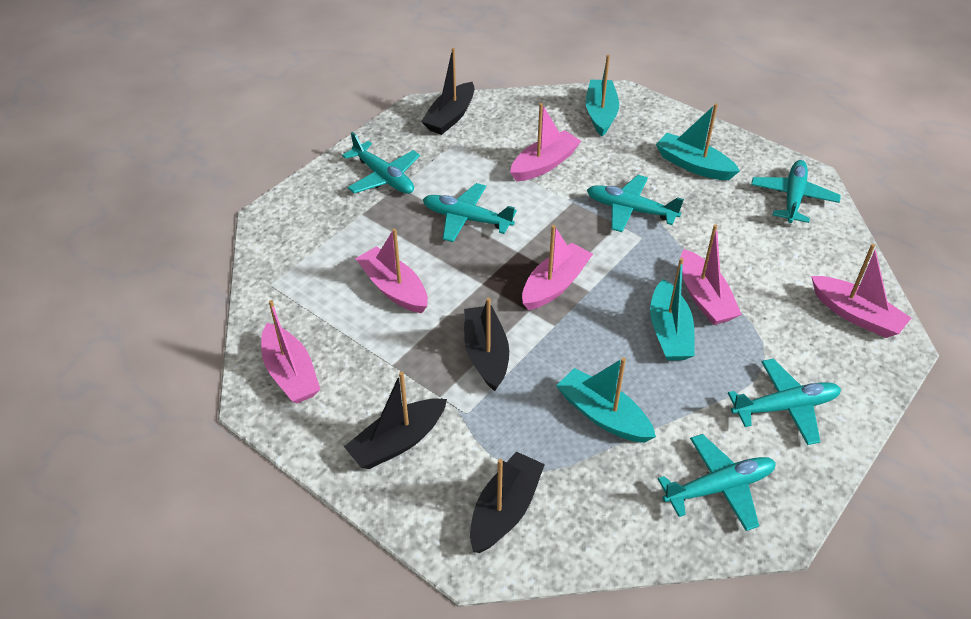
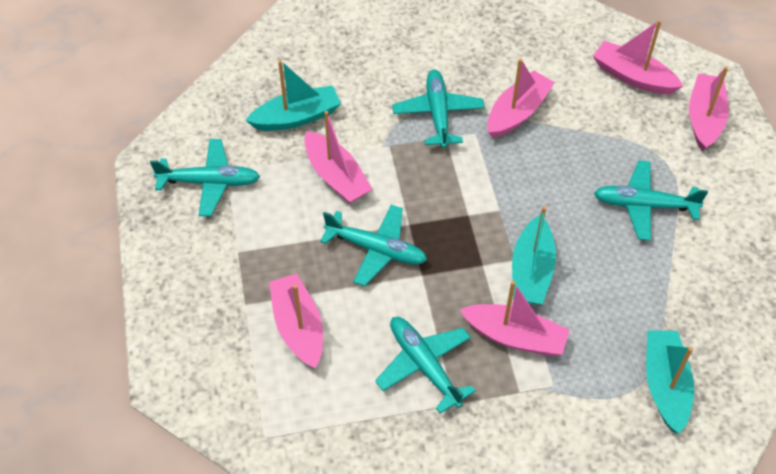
black boat: [344,372,447,469] [421,48,474,135] [464,298,509,391] [470,452,545,553] = 4 -> none = 0
turquoise boat: [556,357,656,443] [586,55,619,136] [650,258,695,361] [655,103,740,180] = 4 -> [245,60,341,131] [512,206,556,304] [646,331,694,434] = 3
turquoise plane: [342,132,420,194] [423,183,517,242] [587,175,684,232] [658,434,776,531] [728,359,841,445] [751,160,841,223] = 6 -> [150,139,260,216] [320,205,427,286] [375,317,476,414] [392,70,485,149] [594,160,708,241] = 5

